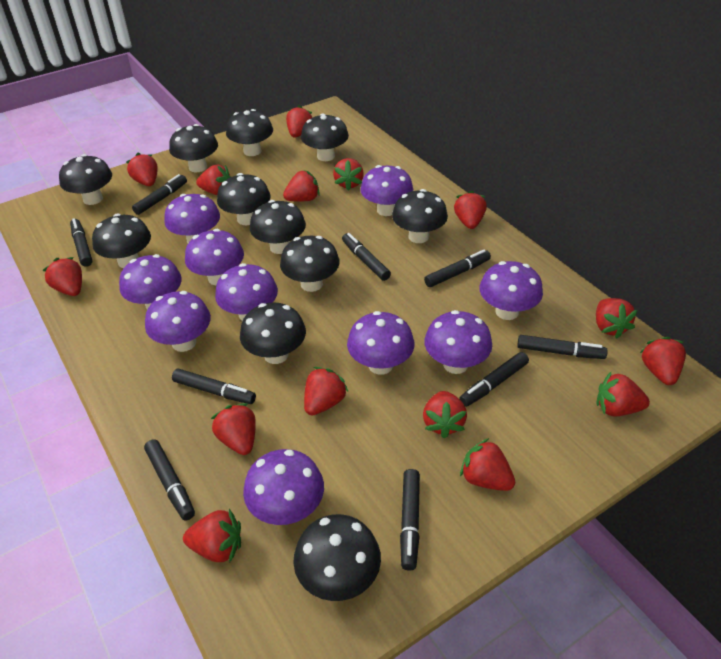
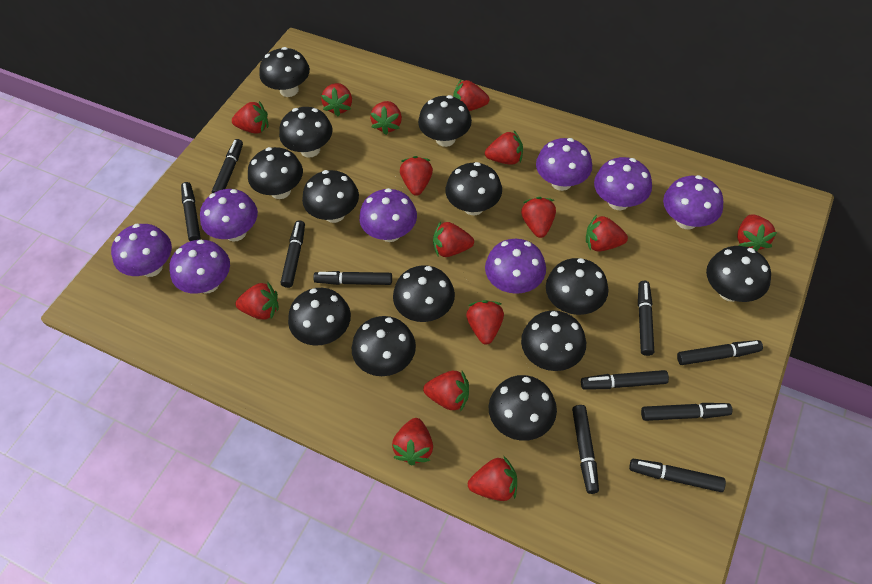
black marker: [70,218,92,267] [132,174,187,215] [144,439,195,521] [172,368,256,404] [342,233,391,281] [400,469,420,571] [424,250,491,287] [459,352,529,407] [517,335,608,359] = 9 -> [181,182,201,241] [211,139,243,193] [281,220,305,288] [313,271,392,285] [572,405,599,494] [581,370,669,389] [629,459,726,492] [638,281,654,356] [641,403,733,421] [677,340,763,365] = 10
black mushroom: [59,154,112,205] [92,213,151,268] [169,124,218,172] [217,173,271,225] [226,109,273,156] [240,302,306,364] [250,200,306,254] [280,236,340,292] [293,514,381,601] [301,113,349,161] [392,189,448,243] = 11 -> [248,147,303,199] [259,47,310,97] [279,107,333,158] [288,288,351,346] [302,170,359,223] [352,316,416,376] [393,265,455,322] [418,95,472,147] [445,162,502,215] [489,375,557,441] [521,310,586,371] [546,258,608,315] [706,246,771,302] = 13
purple mushroom: [119,254,182,309] [145,291,211,352] [164,194,220,243] [185,229,244,285] [215,263,278,321] [243,449,324,525] [347,311,414,375] [360,165,413,216] [424,310,492,374] [479,261,543,320] = 10 -> [111,224,172,277] [170,239,230,294] [200,189,258,242] [359,188,417,242] [485,239,546,294] [536,138,592,191] [594,157,652,210] [663,175,723,230] = 8

